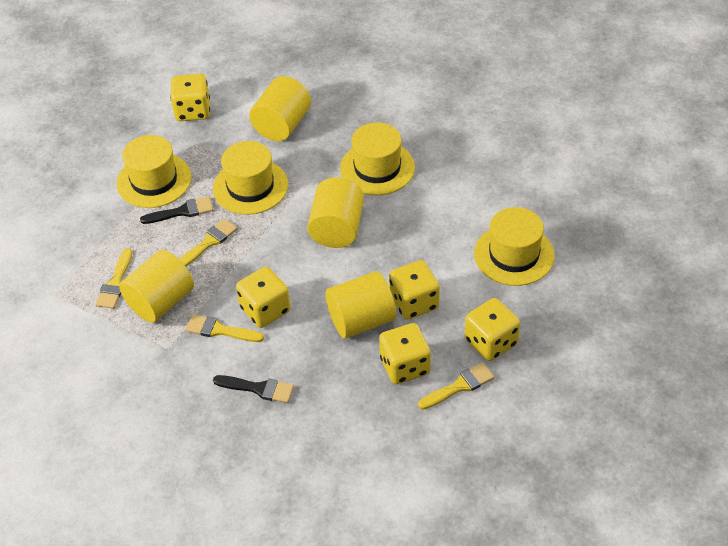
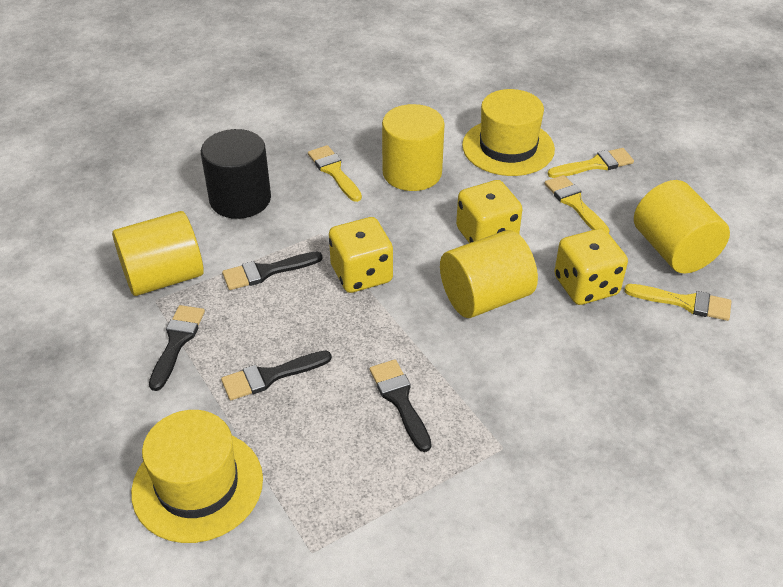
black brush: [140,196,213,224] [213,375,294,403] = 2 -> [149,305,205,391] [221,351,332,400] [222,252,323,290] [370,359,431,452] = 4
black cylinder: none = 0 -> [201,129,271,219] = 1
yellow dice: [170,74,210,121] [236,267,290,328] [379,323,431,384] [389,260,440,320] [465,298,520,361] = 5 -> [329,217,393,293] [456,180,523,243] [554,228,628,305] = 3
yellow hat: [116,135,192,208] [213,141,288,215] [340,122,415,195] [474,207,555,286] = 4 -> [131,410,263,543] [462,89,555,176] = 2

